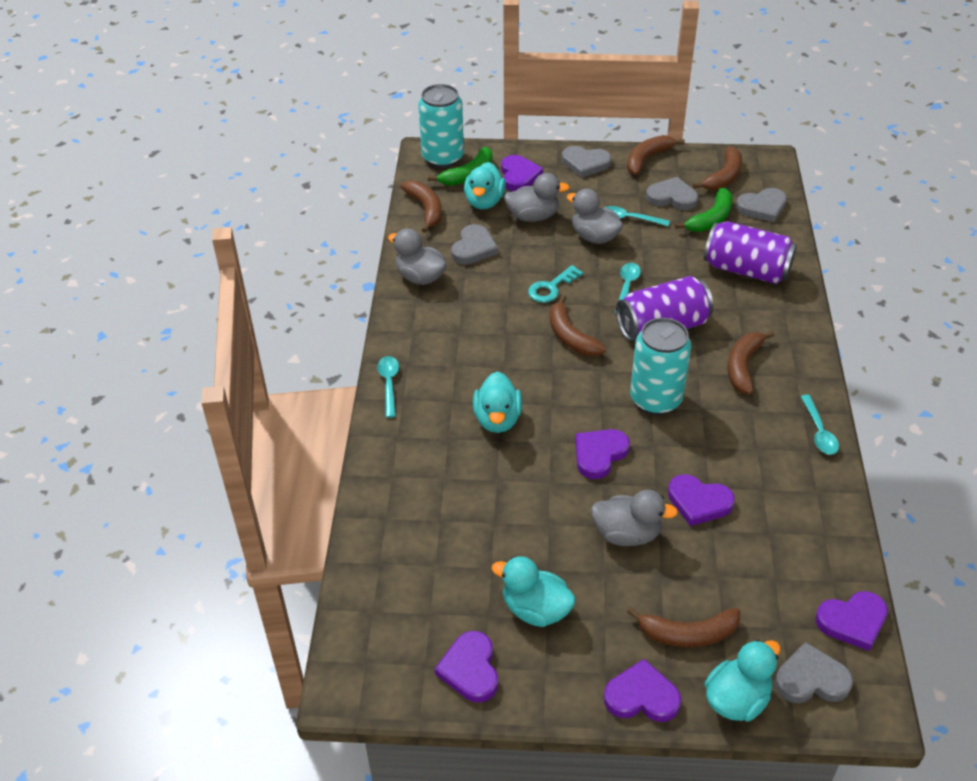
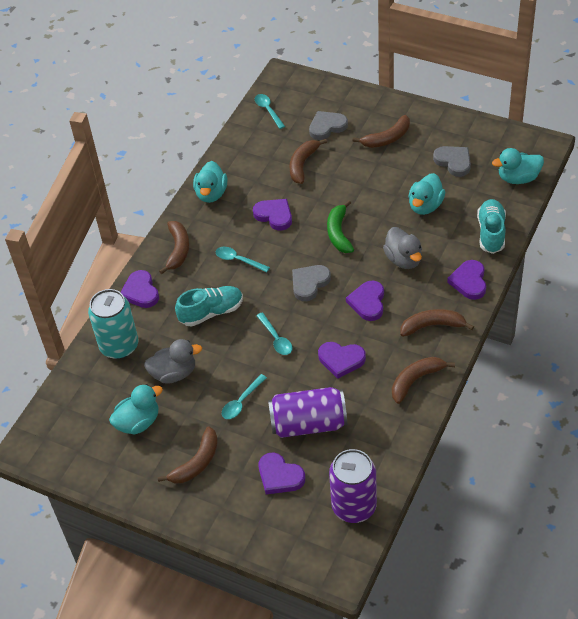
green banana: [428,147,493,186] [675,188,733,232] = 2 -> [327,200,354,253] = 1
grey duck: [388,228,447,285] [504,173,569,222] [567,189,623,244] [591,490,678,546] = 4 -> [144,339,202,383] [383,227,422,269] = 2
grey heart: [451,224,498,265] [562,146,611,178] [646,177,698,210] [736,188,787,222] [775,642,853,703] = 5 -> [292,265,331,301] [309,111,348,140] [433,146,471,177] = 3
turquoise can: [418,84,464,168] [630,318,691,415] = 2 -> [88,289,139,359] = 1
turquoise key: [528,265,583,303] = 1 -> none = 0
turquoise shoe: none = 0 -> [175,286,243,327] [477,199,506,254] = 2

